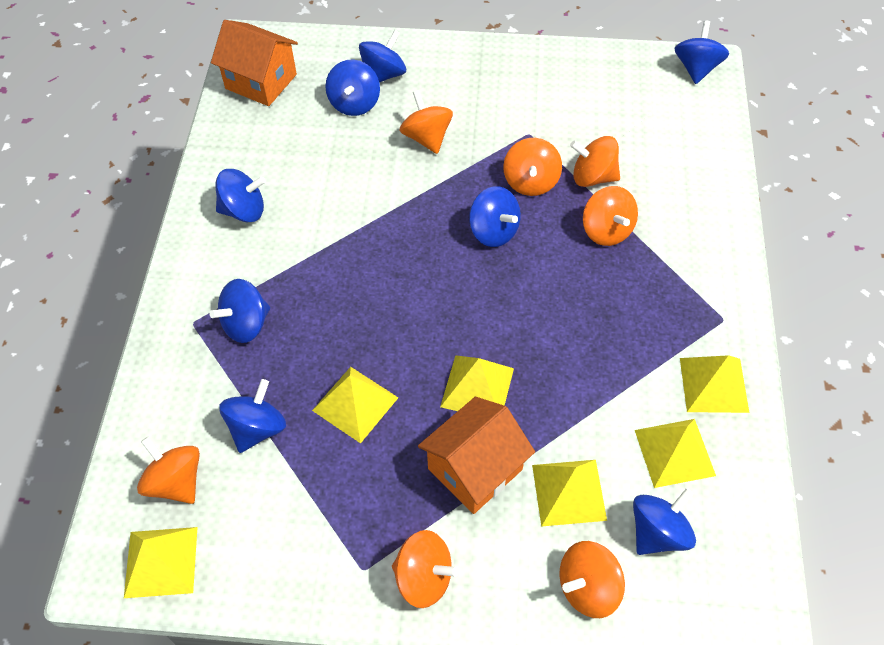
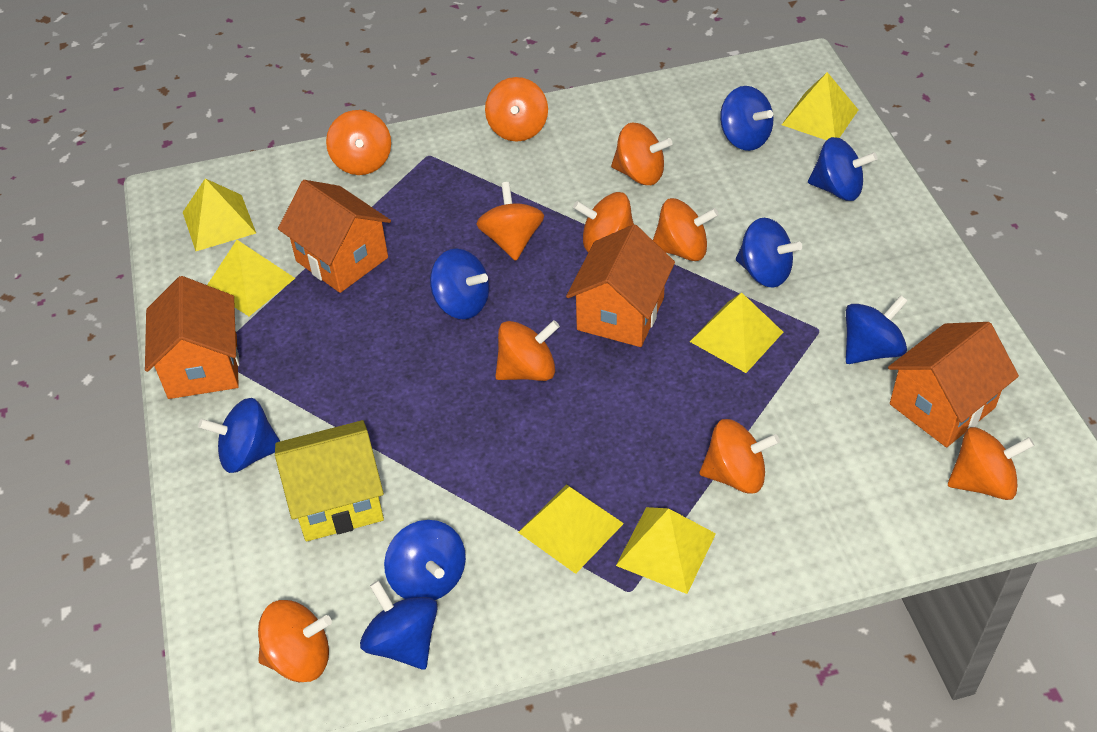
orange house: [211,20,298,106] [418,397,535,514] = 2 -> [145,276,239,399] [278,180,391,293] [566,224,675,347] [888,322,1019,447] = 4
orange spinning top: [137,437,200,504] [392,530,459,608] [399,90,453,154] [503,138,562,196] [559,541,625,618] [570,136,620,187] [583,186,638,246] = 7 -> [258,600,332,682] [326,110,391,175] [476,182,544,261] [485,77,548,142] [495,320,560,381] [573,192,634,253] [611,122,672,185] [653,198,719,261] [700,419,780,494] [948,427,1035,500] = 10
yellow house: none = 0 -> [275,420,384,541] = 1

